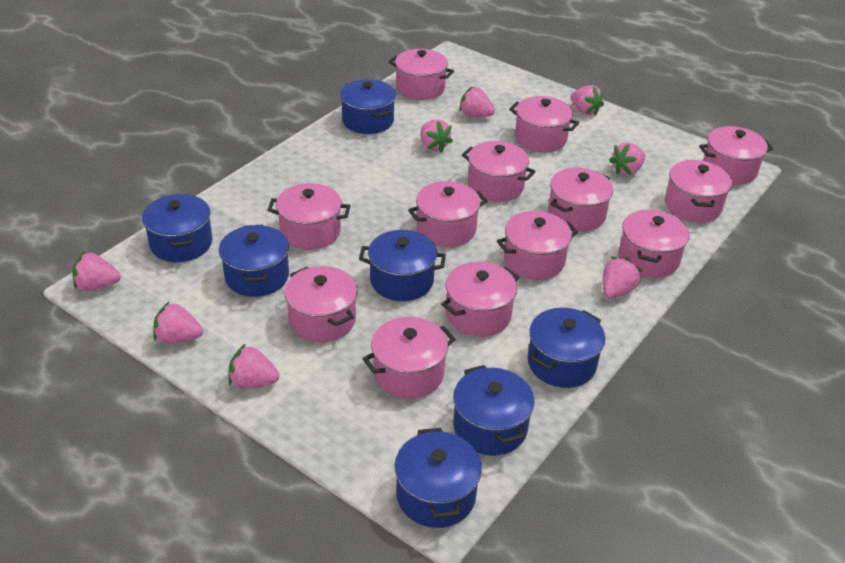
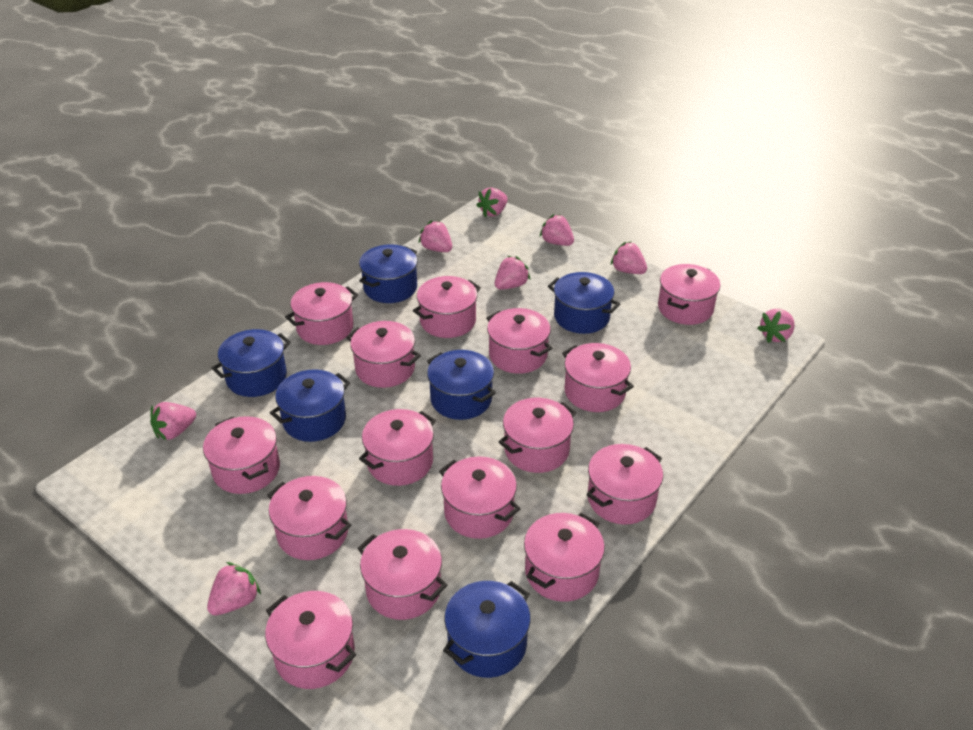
blue pot: [142,194,212,262] [219,225,289,297] [340,79,396,134] [359,230,446,301] [395,428,482,528] [453,365,535,456] [528,308,605,388] = 7 -> [212,329,291,397] [270,369,350,442] [359,244,418,303] [427,350,496,420] [443,581,531,678] [548,272,620,334] = 6
pink pot: [268,183,350,250] [284,266,357,342] [363,317,455,399] [389,49,454,100] [408,181,487,247] [441,262,519,337] [462,141,536,202] [497,211,578,280] [509,96,579,152] [548,168,613,231] [618,209,690,278] [665,160,732,222] [699,126,773,185] = 13 -> [203,416,280,494] [265,591,356,689] [267,476,351,560] [285,282,358,345] [346,321,421,388] [357,529,447,620] [359,409,436,486] [413,276,481,338] [439,456,520,539] [486,308,552,374] [499,398,576,473] [524,513,605,602] [562,343,634,412] [586,444,663,525] [658,264,720,325] = 15

